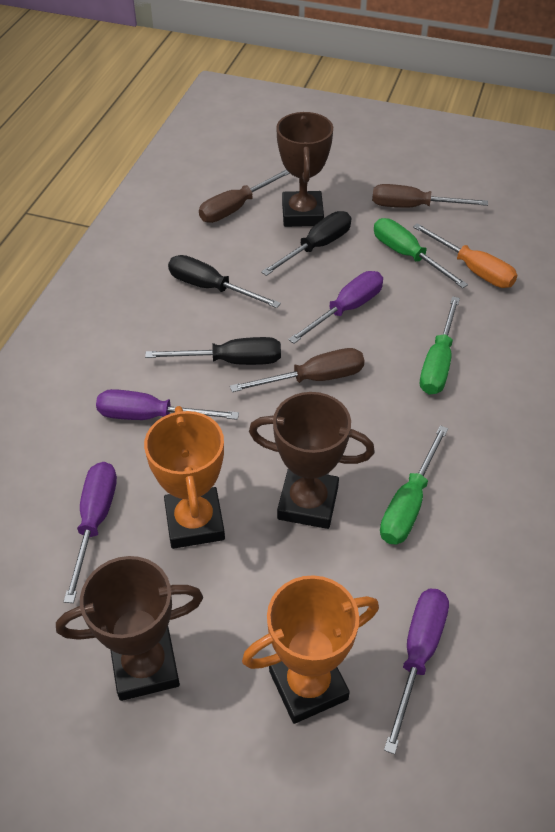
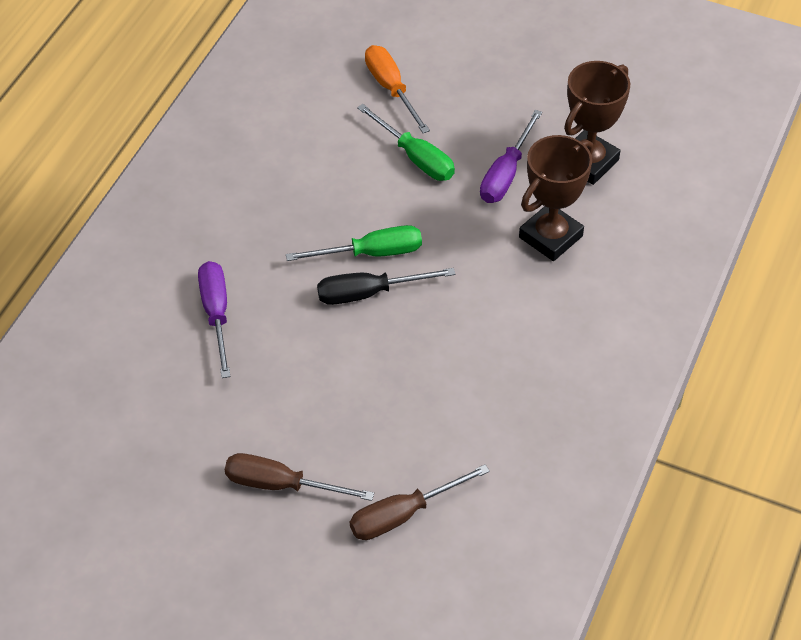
black screwdriver: [145,337,281,365] [168,255,281,308] [261,211,351,276] = 3 -> [317,268,455,305] = 1
brown screwdriver: [199,170,290,223] [230,348,365,392] [372,184,488,208] = 3 -> [225,453,374,501] [350,465,490,540] = 2
brown trophy: [56,556,203,701] [249,392,375,529] [276,112,333,227] = 3 -> [519,135,593,261] [564,61,630,185] = 2
green screwdriver: [374,218,468,288] [380,425,448,545] [420,296,460,395] = 3 -> [286,225,422,261] [357,104,455,181] = 2
orange trophy: [144,406,225,549] [242,575,379,724] = 2 -> none = 0
purple screwdriver: [64,462,117,603] [96,389,239,420] [288,271,383,344] [384,589,449,754] = 4 -> [198,261,231,378] [480,110,542,203] = 2

